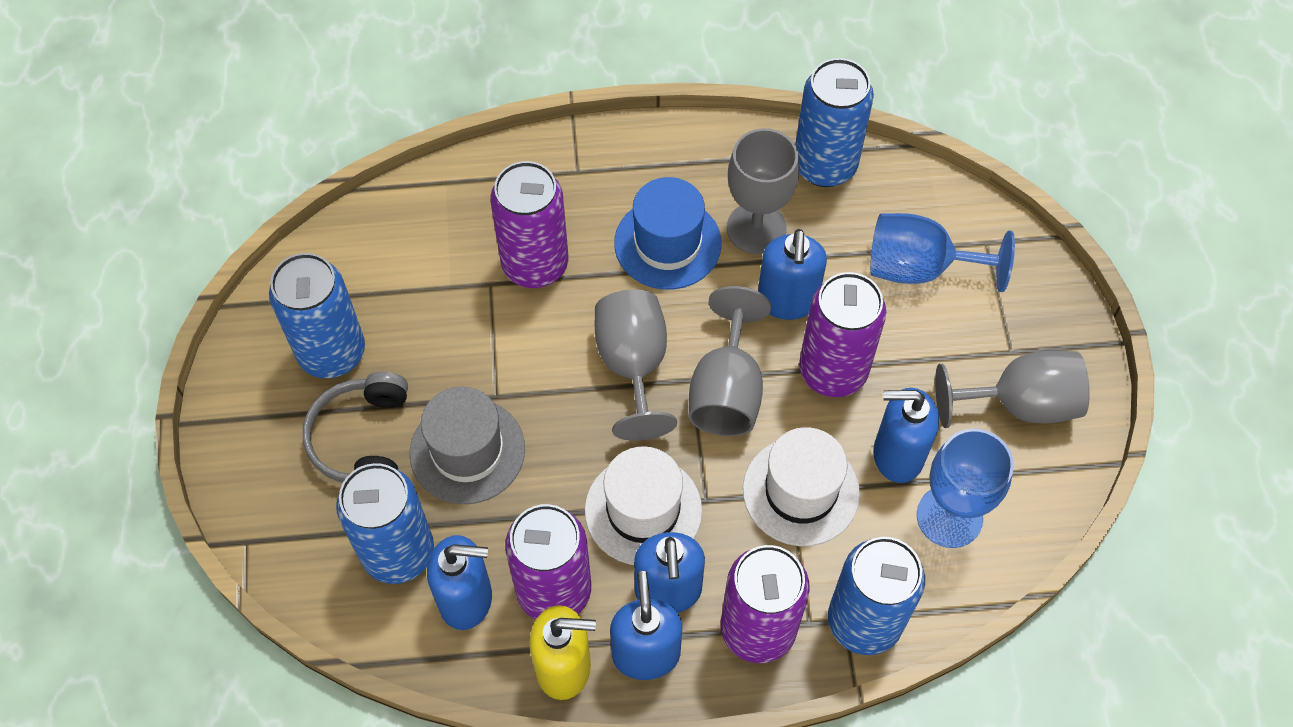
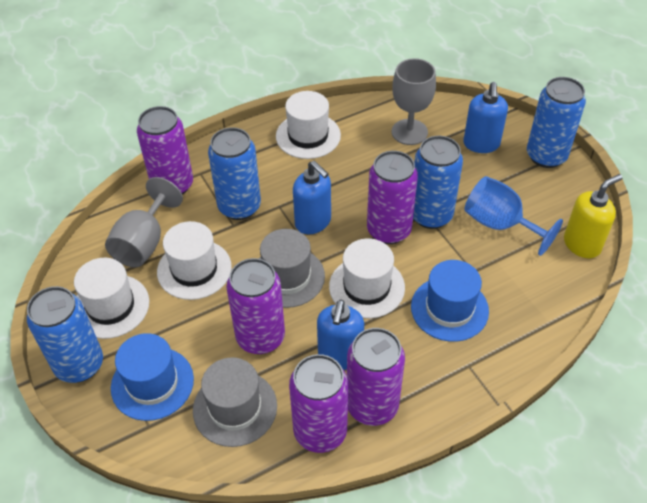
blue goblet: [870,213,1015,292] [917,428,1014,548] = 2 -> [465,176,563,256] = 1
blue hat: [614,177,722,290] = 1 -> [111,333,194,421] [411,260,489,342] = 2
blue soap dispenser: [427,535,492,630] [610,571,682,680] [634,532,705,613] [758,229,827,320] [873,388,939,483] = 5 -> [293,161,331,234] [317,299,364,370] [463,82,508,153] = 3
grey goblet: [595,289,677,441] [689,286,771,436] [727,128,799,254] [935,350,1090,428] = 4 -> [105,177,183,267] [392,58,436,145] = 2
grey hat: [410,386,525,504] = 1 -> [193,357,277,447] [259,229,325,308] = 2
grey headphones: [303,372,408,483] = 1 -> none = 0
purple can: [490,161,568,288] [505,504,591,620] [721,545,810,663] [799,272,886,397] = 4 -> [137,106,193,195] [226,258,285,354] [289,354,348,453] [347,328,405,426] [367,151,418,244] = 5
white hat: [585,446,702,565] [743,427,860,546] = 2 -> [74,258,149,339] [157,221,232,300] [276,91,341,159] [329,238,405,318] = 4

